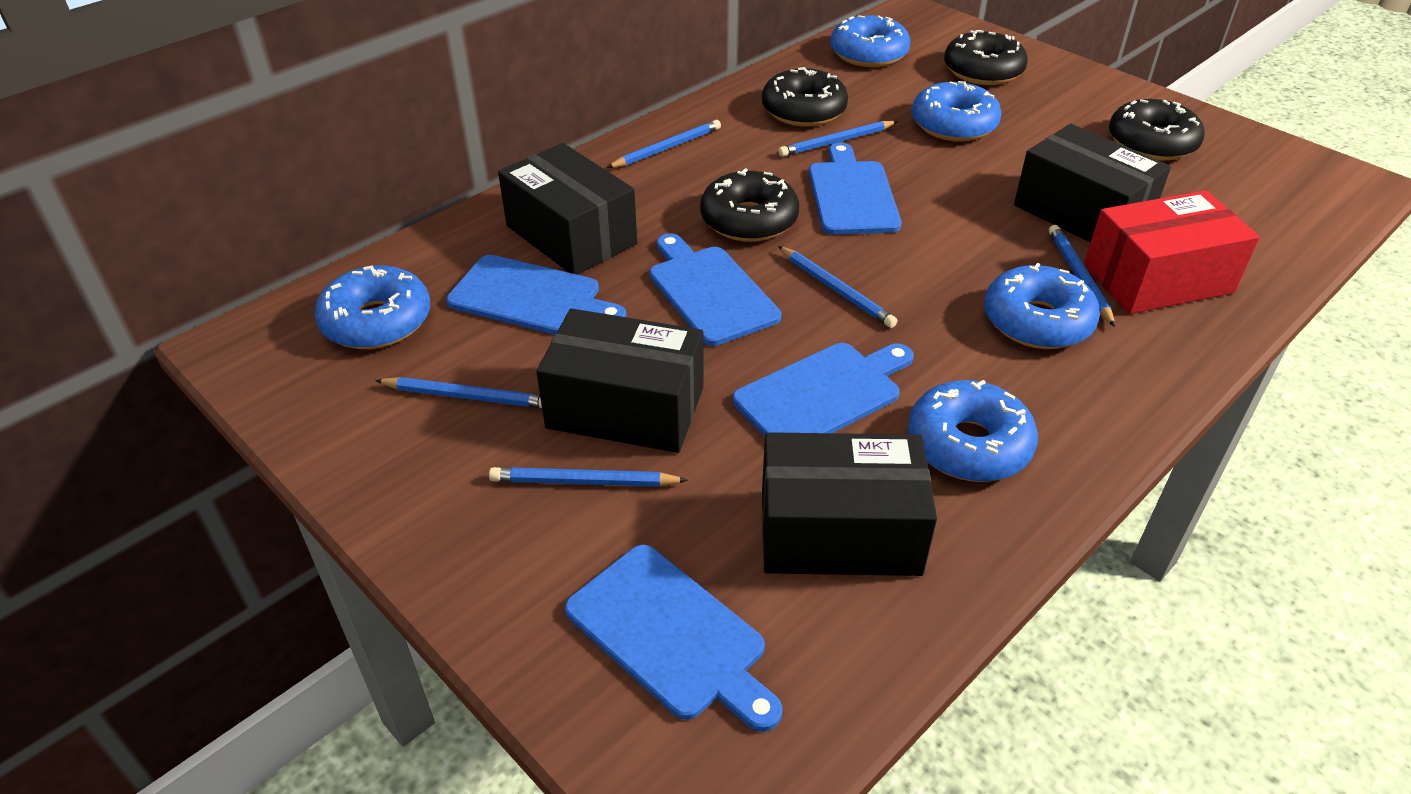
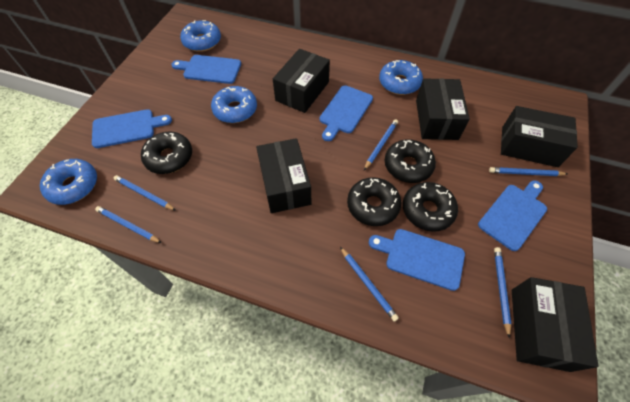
black box: [498,143,637,275] [536,308,703,453] [762,432,937,576] [1014,124,1171,243] = 4 -> [256,138,311,213] [273,49,330,113] [416,78,470,140] [501,106,578,167] [512,277,598,372] = 5
blue donut: [315,265,430,349] [830,15,910,67] [908,380,1038,482] [912,81,1002,142] [984,263,1100,349] = 5 -> [40,159,97,205] [180,20,221,52] [211,86,257,123] [379,60,423,95] = 4
red box: [1084,190,1260,314] = 1 -> none = 0

